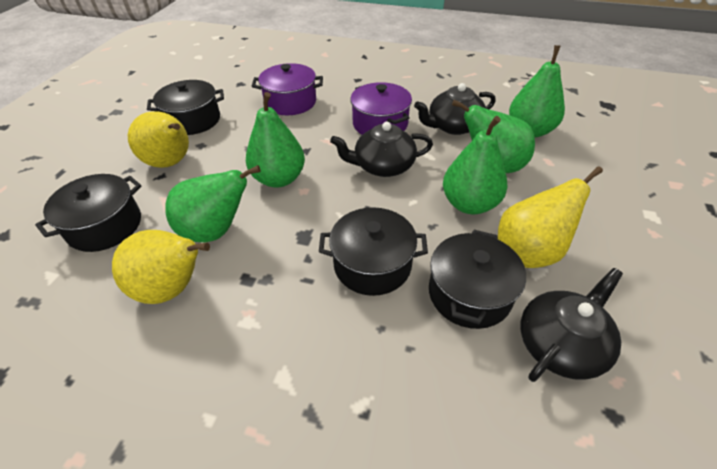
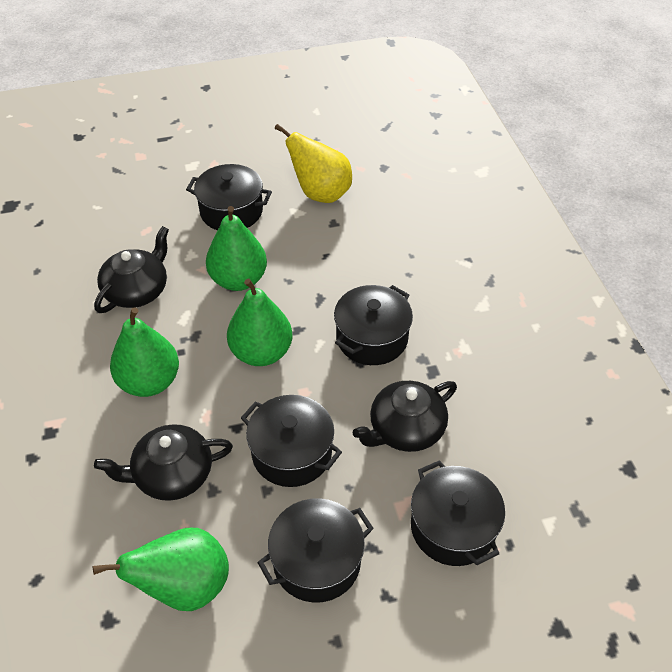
black pot: [35,174,141,252] [147,80,224,135] [319,207,428,296] [429,230,526,329] = 4 -> [186,164,272,230] [241,395,342,487] [257,498,374,603] [334,285,413,365] [411,460,505,566] = 5
green pear: [165,165,261,242] [246,92,305,187] [443,116,508,214] [452,100,535,173] [509,45,565,138] = 5 -> [93,528,229,611] [110,307,179,397] [206,206,267,291] [227,279,292,366] = 4
purple pot: [252,63,323,115] [350,82,412,135] = 2 -> none = 0
yellow pear: [112,230,210,304] [128,111,189,168] [498,166,603,268] = 3 -> [275,124,352,203] = 1

